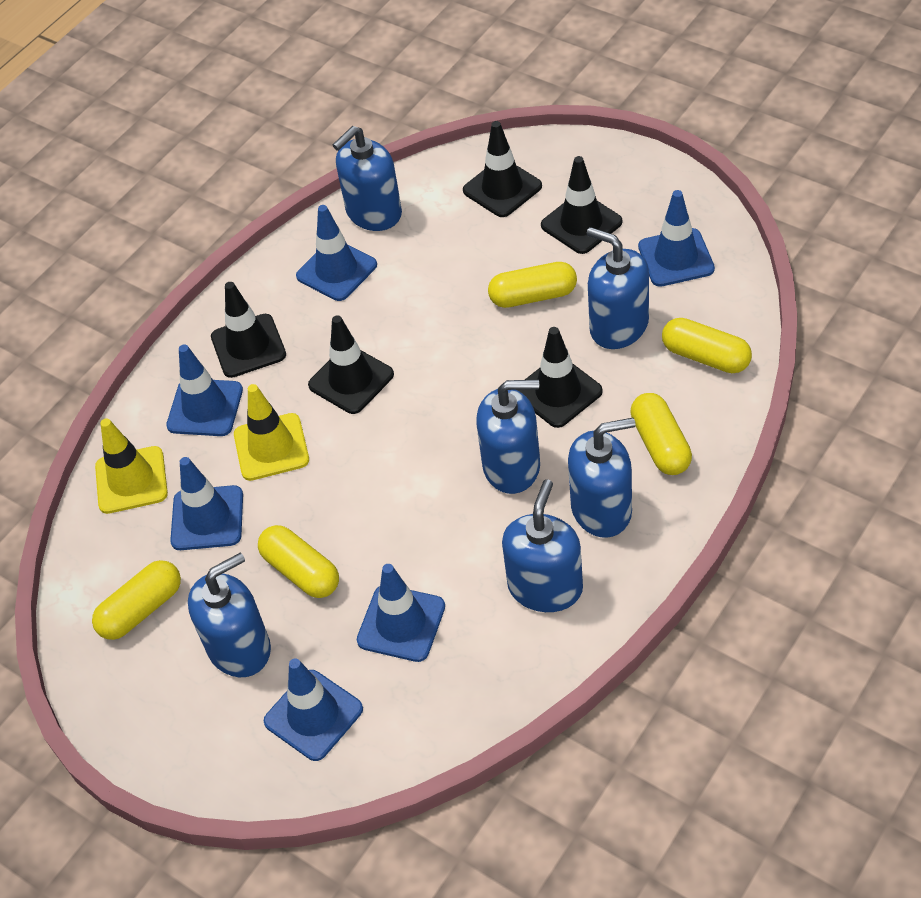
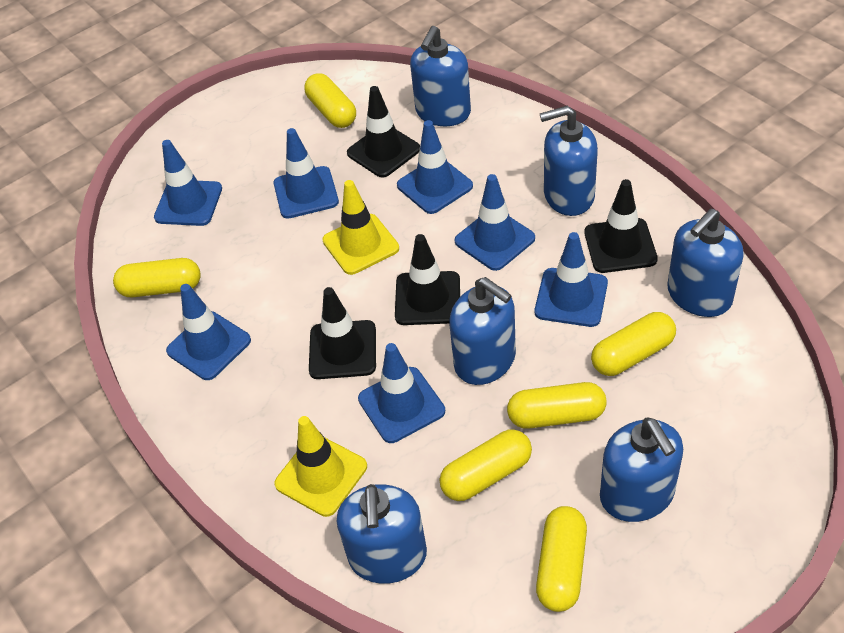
black traffic cone: [211,282,286,378] [308,315,394,414] [463,121,542,217] [517,327,603,428] [541,156,622,254] = 5 -> [309,287,376,379] [347,86,420,177] [395,234,460,325] [584,179,658,273] = 4
blue traffic cone: [166,344,243,436] [170,457,243,550] [264,658,363,761] [296,205,377,301] [357,564,445,662] [638,190,715,287] = 6 -> [154,140,222,226] [166,284,251,380] [274,128,339,219] [358,343,445,443] [397,120,473,214] [455,174,535,271] [535,232,608,327] = 7
yellow capsule: [92,560,181,640] [258,525,339,598] [488,262,577,308] [630,393,692,475] [662,318,752,373] = 5 -> [113,258,201,297] [304,73,356,128] [440,429,532,501] [507,382,607,429] [536,506,587,612] [591,312,676,376] = 6

